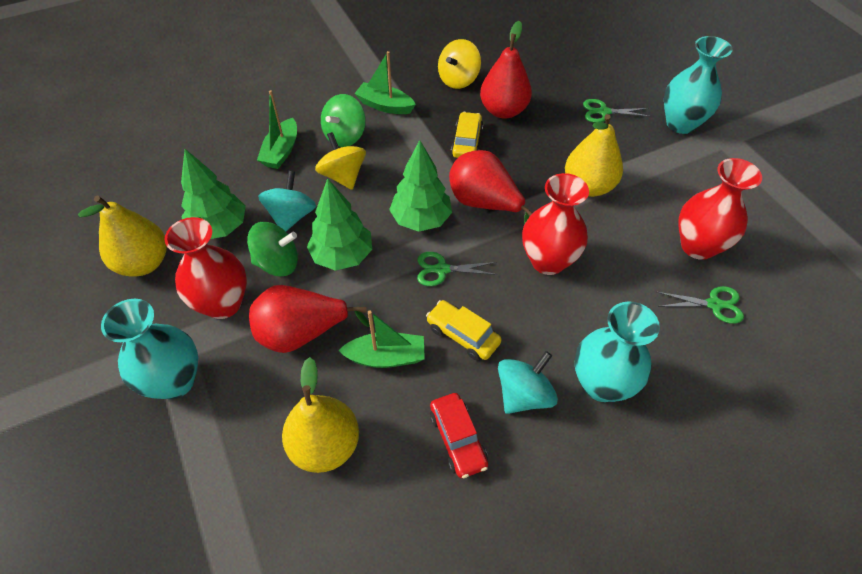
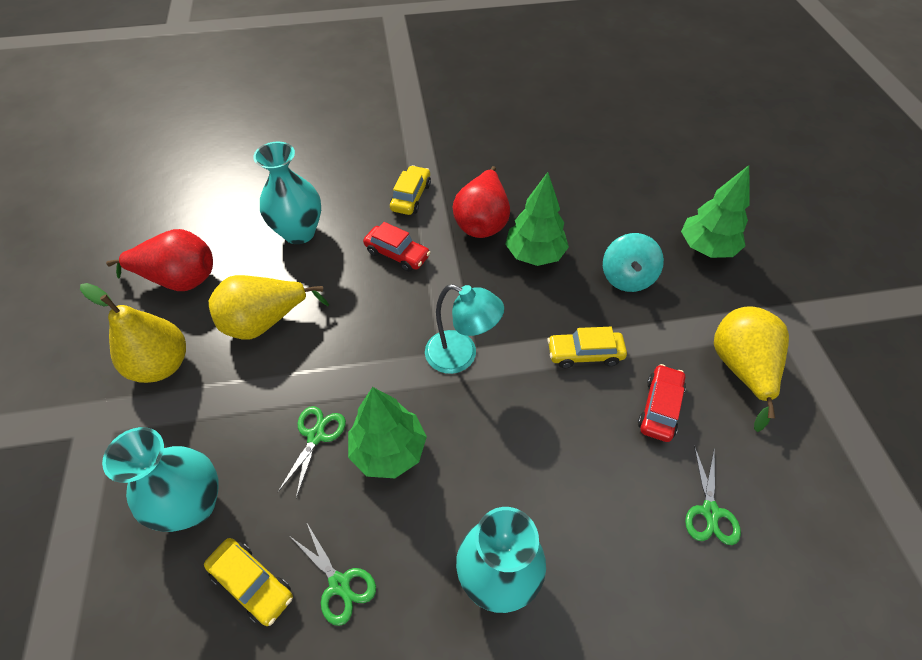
green boat: [257,90,297,169] [338,310,425,368] [354,51,416,114] = 3 -> none = 0
green spinning top: [247,222,298,277] [321,94,366,147] = 2 -> none = 0
red car: [430,393,488,478] = 1 -> [363,222,431,272] [638,364,686,442] = 2
red pear: [249,285,370,353] [449,150,532,225] [480,21,532,119] = 3 -> [106,229,213,291] [452,166,510,238] = 2
red vase: [165,217,247,319] [522,173,589,275] [678,158,762,260] = 3 -> none = 0
turquoise lamp: none = 0 -> [425,284,504,374] = 1
turquoise spinning top: [258,171,316,232] [498,351,558,414] = 2 -> [603,233,664,292] = 1
yellow car: [426,300,502,360] [451,112,483,158] = 2 -> [204,538,293,626] [390,165,431,215] [547,327,627,368] = 3
yellow spinning top: [315,132,366,190] [438,39,481,89] = 2 -> none = 0

